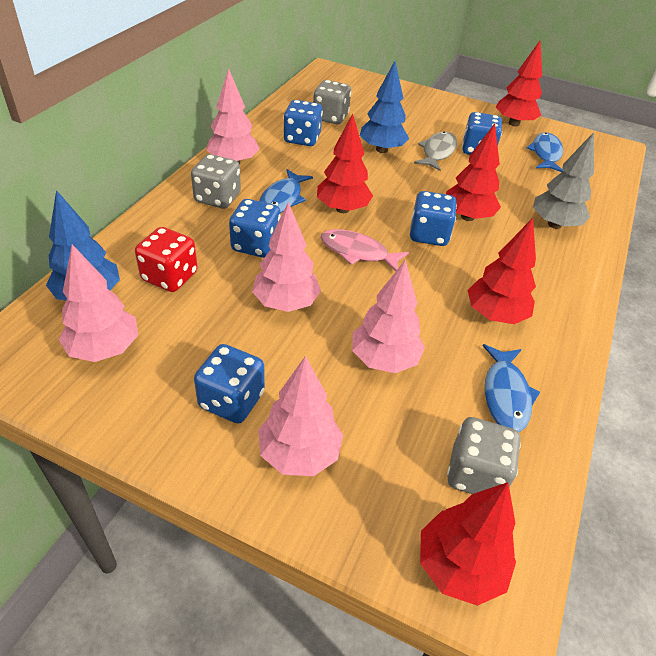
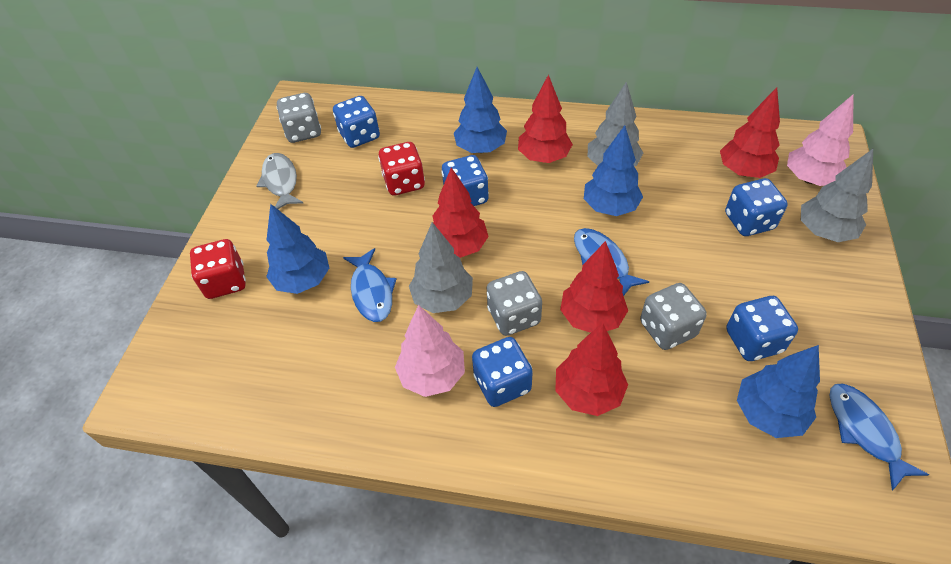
blue tree: [46,190,120,301] [360,61,409,153] = 2 -> [266,204,329,294] [454,67,507,153] [584,125,643,216] [737,345,820,438] = 4
grey tree: [533,132,594,229] = 1 -> [409,222,473,313] [588,82,643,166] [801,149,873,242] = 3
pink fish: [320,229,409,271] = 1 -> none = 0
pink tree: [59,244,138,362] [206,68,260,164] [252,202,321,312] [258,356,343,476] [352,260,425,373] = 5 -> [395,305,465,397] [787,94,854,186] = 2
red dice: [135,227,198,292] = 1 -> [190,239,246,299] [378,142,425,196] = 2

